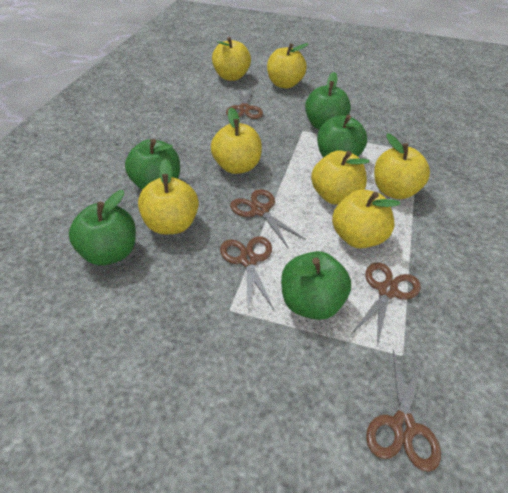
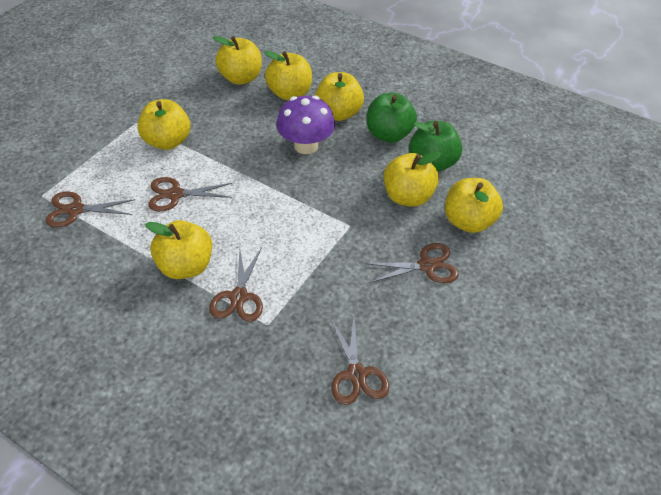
green apple: [69,190,136,266] [125,139,180,190] [281,251,351,320] [305,72,351,129] [317,115,367,158] = 5 -> [367,93,417,143] [409,121,462,172] = 2
purple mushroom: none = 0 -> [276,96,335,154] = 1

